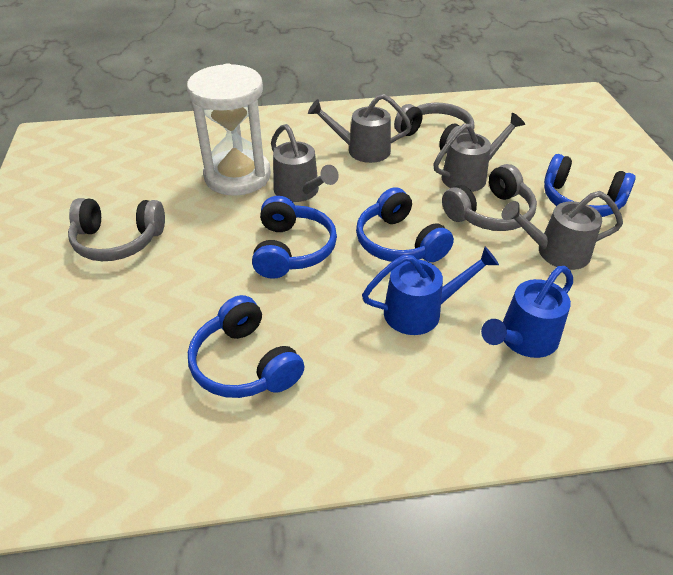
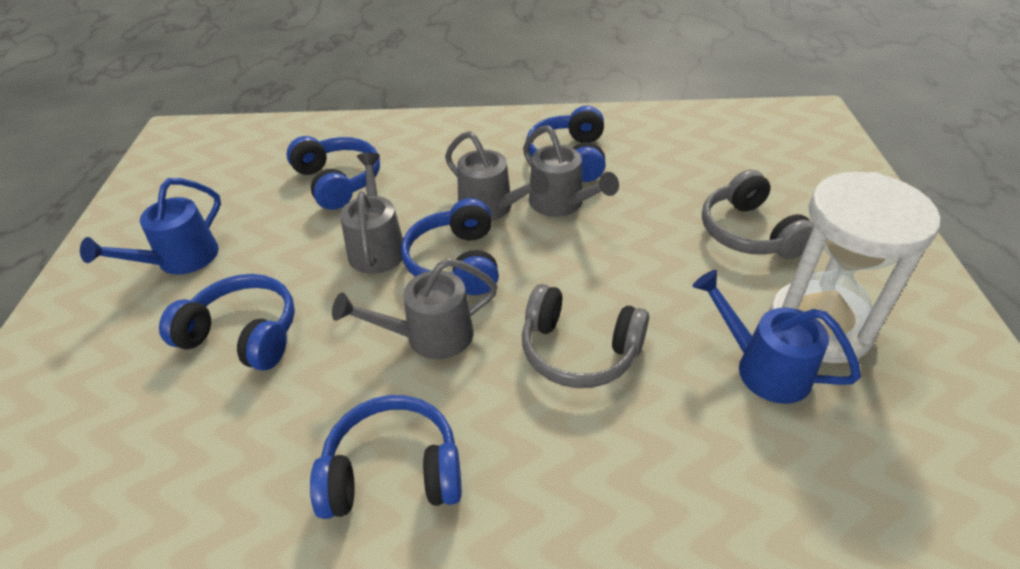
blue headphones: [188,295,305,398] [252,196,337,279] [356,187,454,262] [544,154,636,217] = 4 -> [159,274,295,371] [287,136,380,210] [310,395,462,519] [401,198,499,295] [526,106,606,182] = 5
grey headphones: [68,198,165,261] [394,102,474,154] [442,164,537,231] = 3 -> [522,284,649,388] [702,170,814,259] = 2

